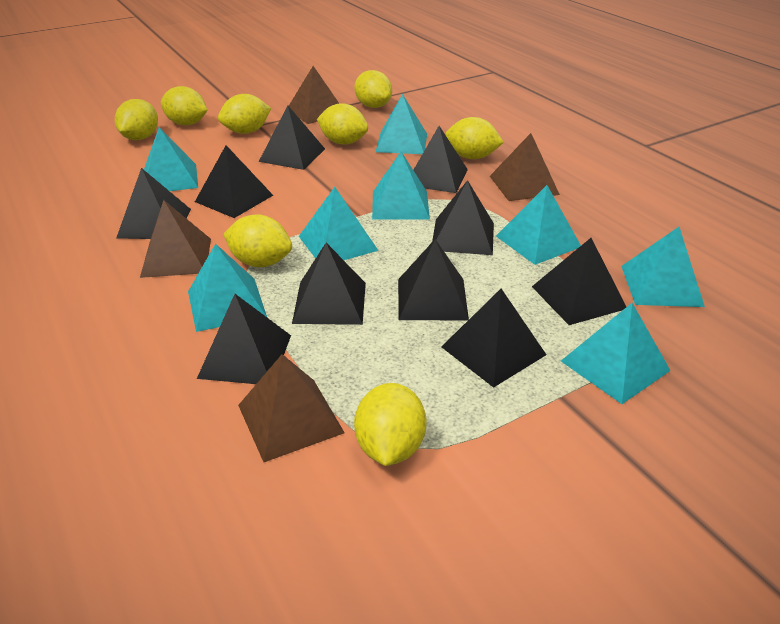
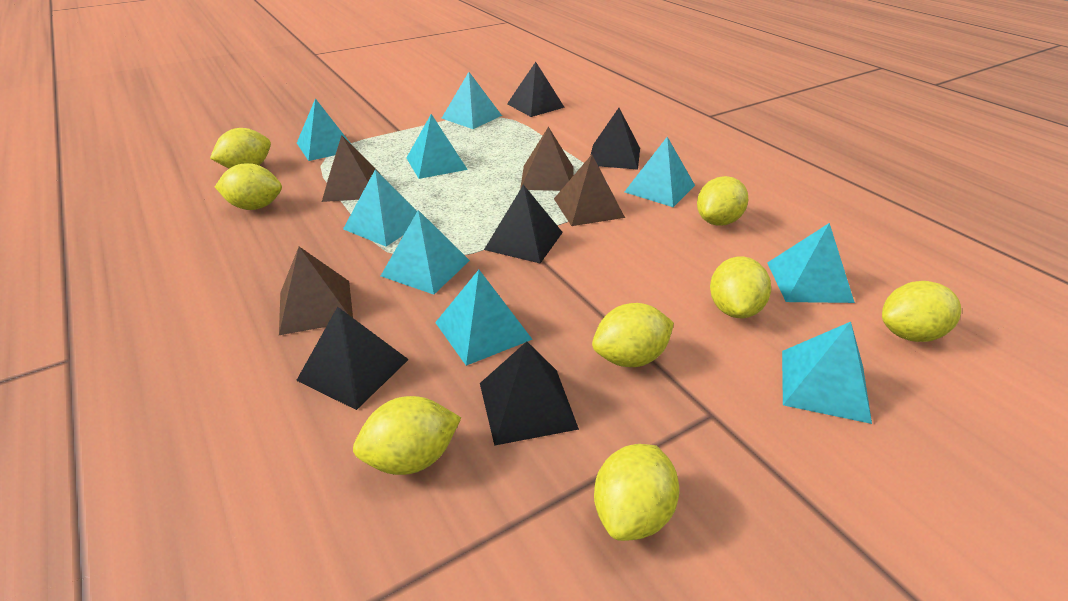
black pyramid: [116,168,191,239] [195,145,273,218] [197,294,291,384] [259,106,325,170] [292,243,366,325] [398,239,469,320] [414,126,468,193] [432,180,494,255] [441,289,546,388] [532,238,626,325] = 10 -> [296,307,409,410] [480,342,579,446] [484,185,563,263] [507,62,565,117] [590,108,640,170] = 5
turquoise pyramid: [144,127,198,191] [188,244,267,332] [299,187,378,260] [372,152,430,220] [376,94,427,154] [496,185,581,265] [561,303,671,404] [621,227,705,307] = 8 -> [297,98,353,161] [343,170,417,247] [381,210,470,295] [406,114,468,179] [435,270,533,366] [442,72,502,129] [624,137,695,207] [767,223,855,303] [782,322,872,424] = 9

